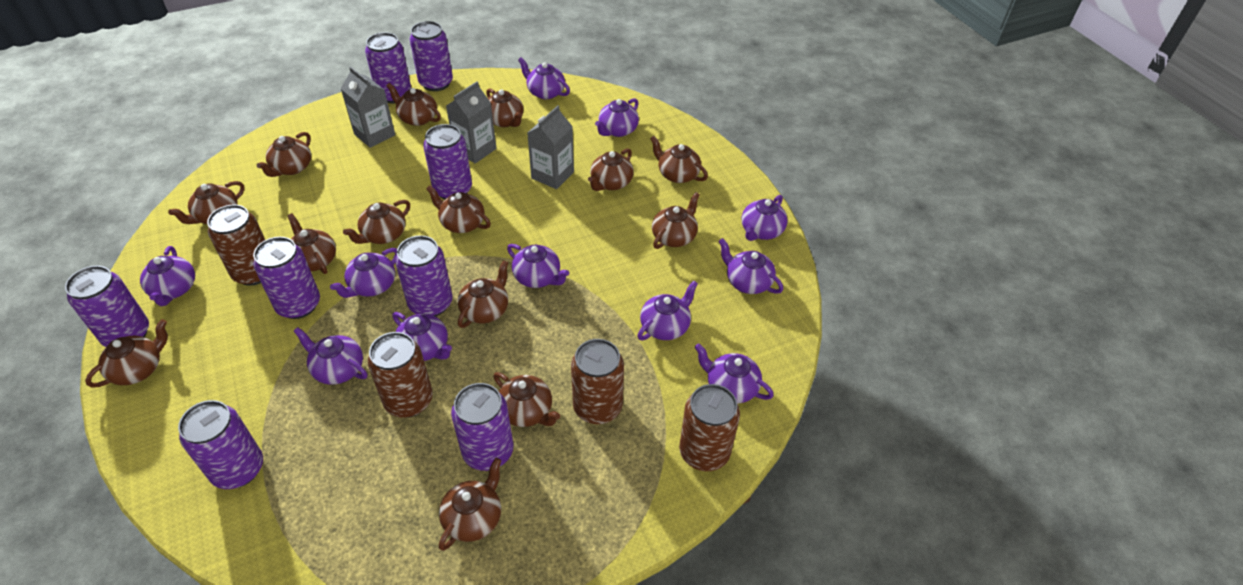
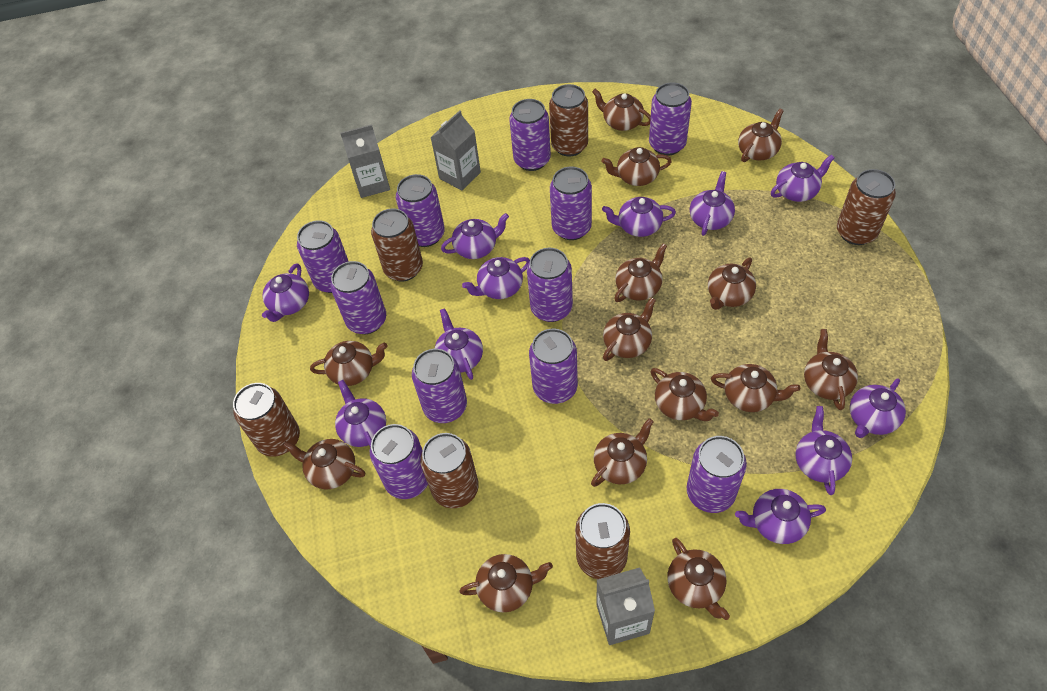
brown can: [207,205,265,286] [368,332,433,418] [571,339,624,424] [679,384,740,471] = 4 -> [233,383,300,457] [371,208,423,281] [420,433,479,508] [549,84,588,157] [575,503,630,579] [837,169,896,245] = 6
purple can: [65,266,149,347] [178,400,263,489] [253,237,320,319] [365,32,411,103] [395,235,452,316] [410,21,453,91] [423,124,472,199] [451,383,514,471] = 8 -> [297,220,349,293] [331,261,386,334] [370,424,428,499] [396,174,445,247] [412,349,467,423] [509,99,551,171] [527,248,573,322] [529,329,578,404] [550,167,592,240] [649,82,692,156] [687,436,747,513] = 11

